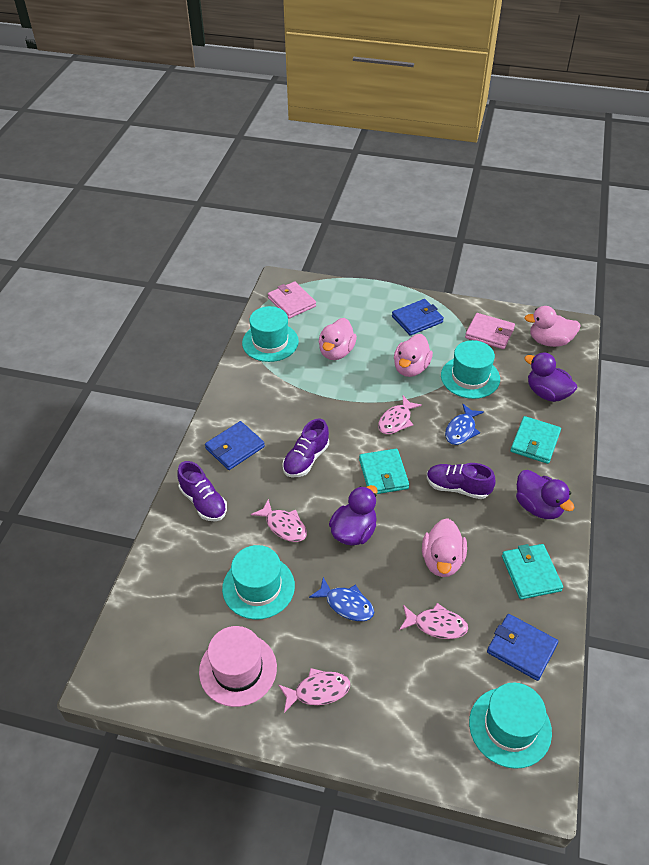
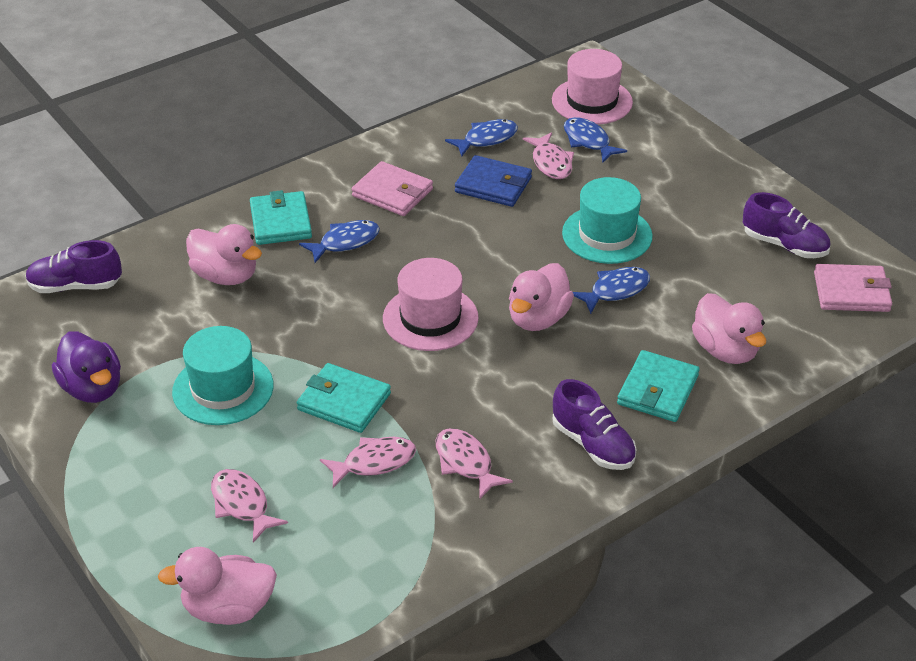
blue fish: [309,577,374,621] [445,404,484,445] = 2 -> [299,220,380,263] [445,119,518,156] [564,117,627,162] [573,267,650,314] = 4
blue wallet: [205,421,265,470] [392,299,444,336] [487,614,558,681] = 3 -> [455,155,532,207] = 1
pink hat: [199,626,277,707] = 1 -> [383,258,479,351] [552,49,633,125] = 2
purple duck: [329,485,378,546] [516,470,574,519] [524,353,577,402] = 3 -> [52,331,121,403] = 1
turquoise hat: [222,545,295,620] [242,306,299,362] [441,340,500,399] [469,683,552,769] = 4 -> [172,326,274,425] [562,177,653,264] = 2

